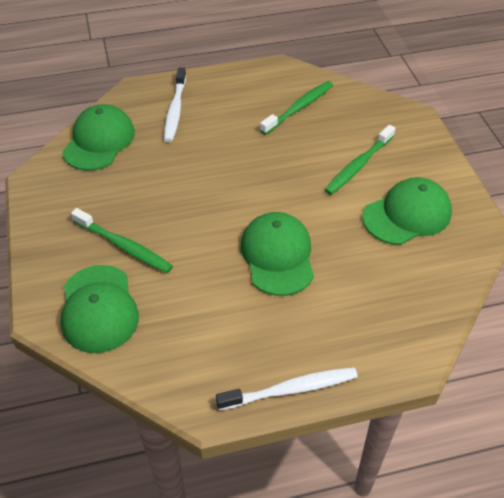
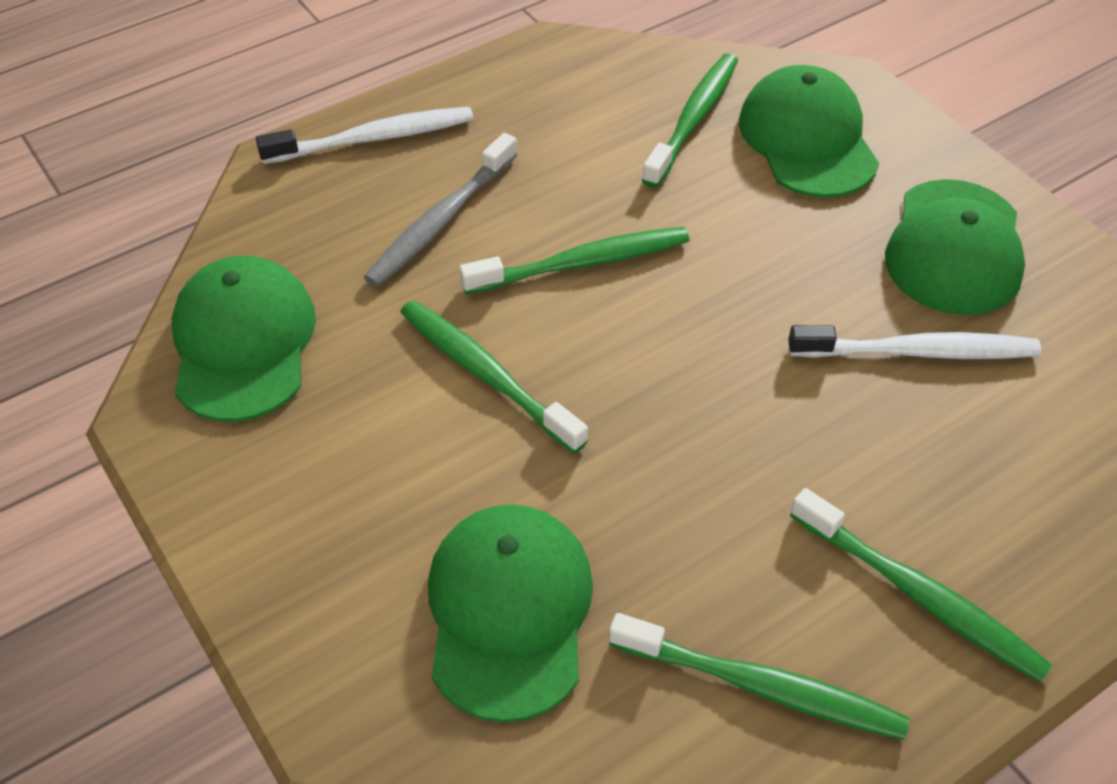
green toothbrush: [71,208,173,273] [260,81,333,135] [325,125,395,195] = 3 -> [400,300,588,454] [459,227,690,294] [609,613,910,740] [642,53,738,188] [790,488,1052,682] = 5
grey toothbrush: none = 0 -> [364,133,518,287] = 1

